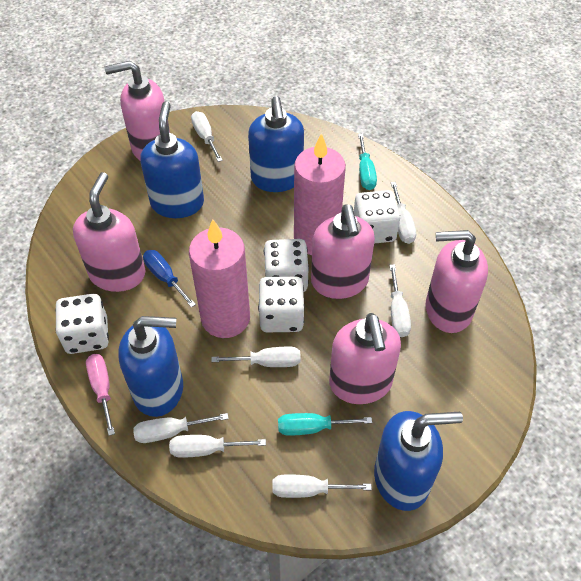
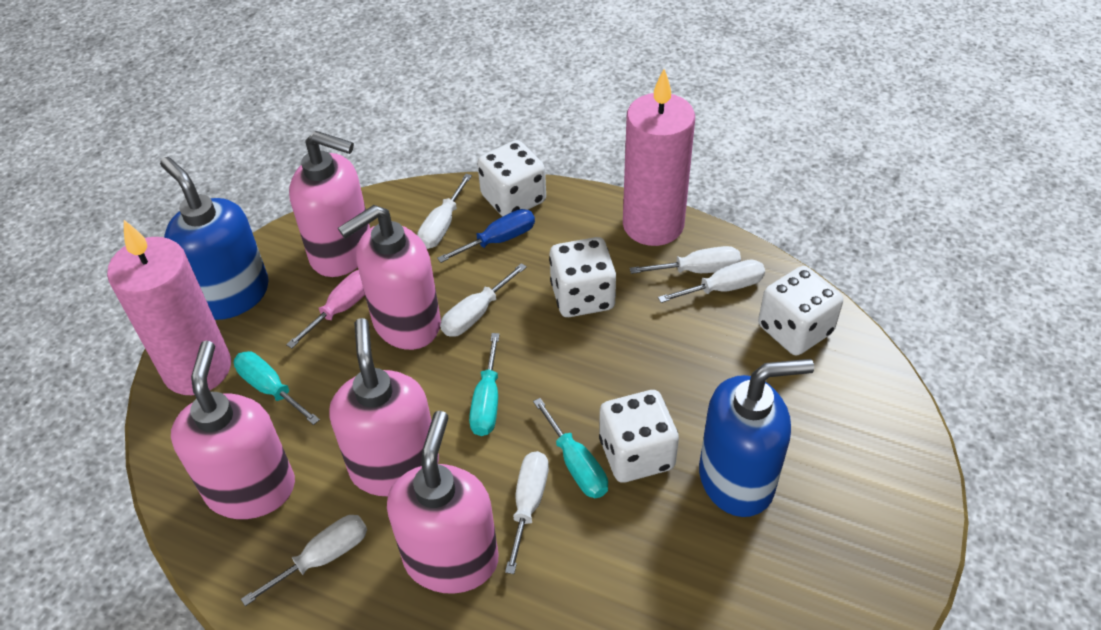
blue soap dispenser: [118,316,183,417] [140,101,204,218] [248,96,304,192] [374,411,463,511] = 4 -> [160,157,269,320] [699,359,814,517] = 2
turquoise screwdriver: [278,413,372,436] [358,134,377,190] = 2 -> [234,351,320,425] [469,333,500,436] [533,398,608,498] = 3
white screwdriver: [133,413,229,443] [169,435,266,458] [191,111,223,162] [211,347,301,367] [272,474,372,498] [389,265,411,337] [391,182,416,244] = 7 -> [241,515,367,606] [417,174,472,249] [440,263,527,337] [505,451,549,574] [630,246,741,274] [658,259,765,303] = 6

